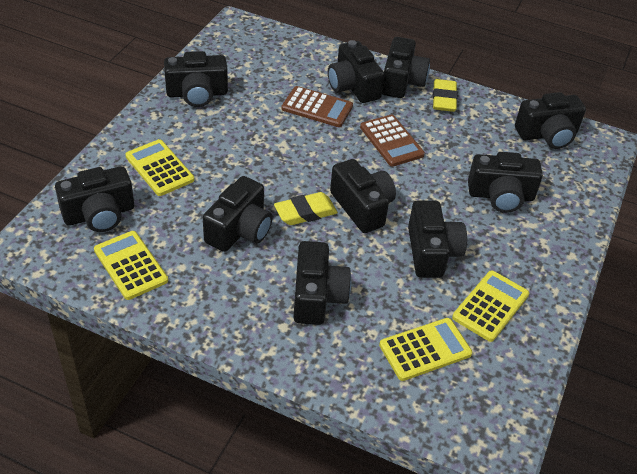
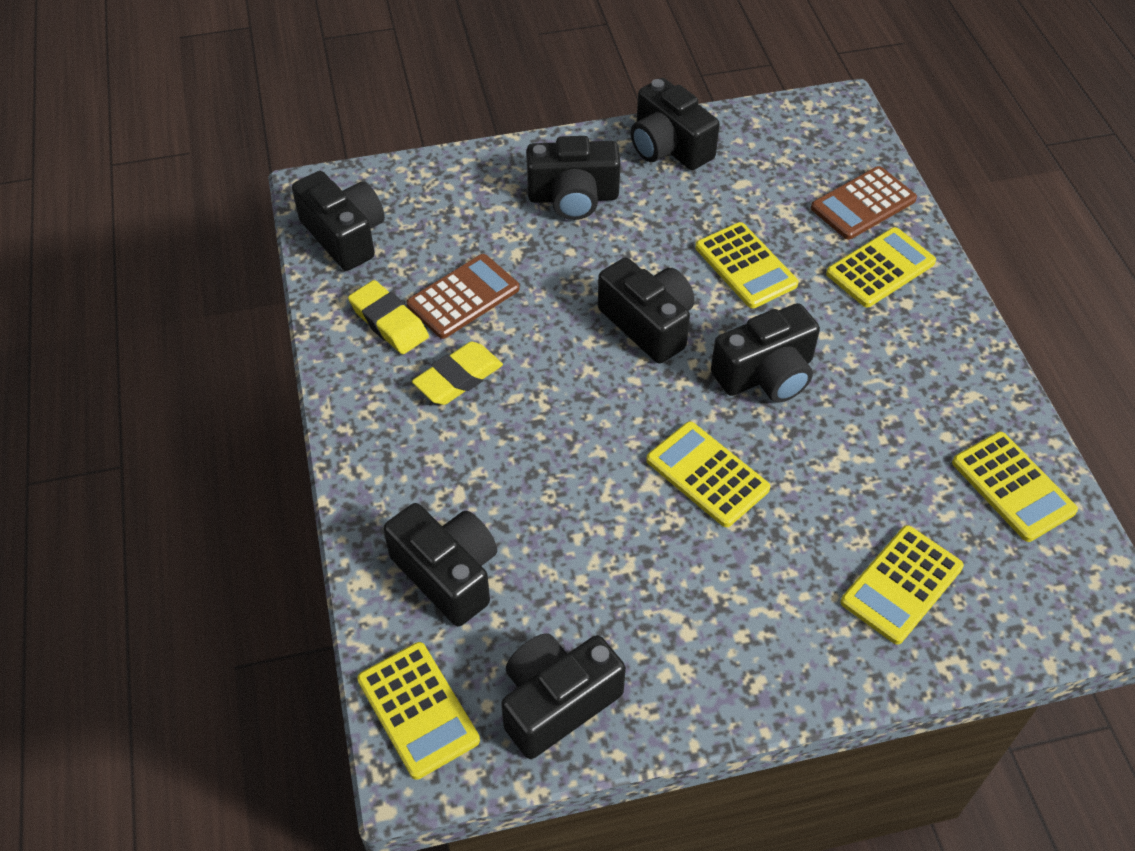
black camera: [55,166,134,232] [164,51,228,107] [203,176,273,252] [293,241,351,325] [328,40,384,103] [330,159,396,233] [382,37,430,98] [408,200,467,278] [468,152,543,213] [515,92,586,149] = 10 -> [292,171,385,271] [383,503,497,626] [501,633,626,759] [526,136,620,220] [598,258,695,364] [631,78,720,170] [711,303,820,403] = 7
yellow calculator: [94,231,168,300] [125,139,194,196] [379,318,472,381] [452,270,529,342] = 4 -> [357,642,480,780] [646,422,770,527] [695,222,798,309] [826,227,936,307] [841,525,964,644] [952,432,1078,542] = 6

